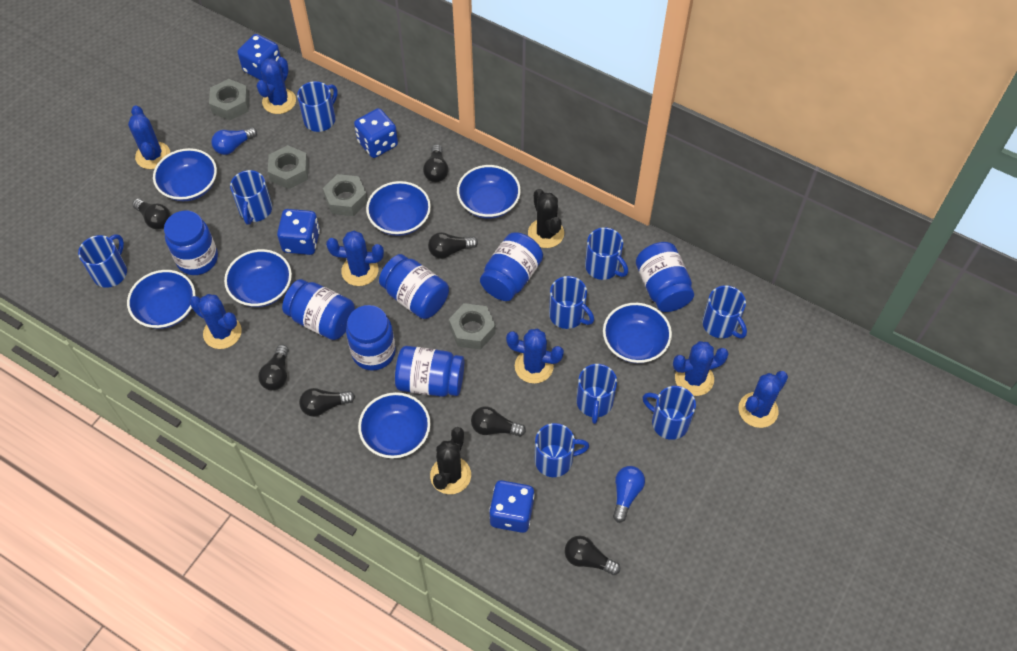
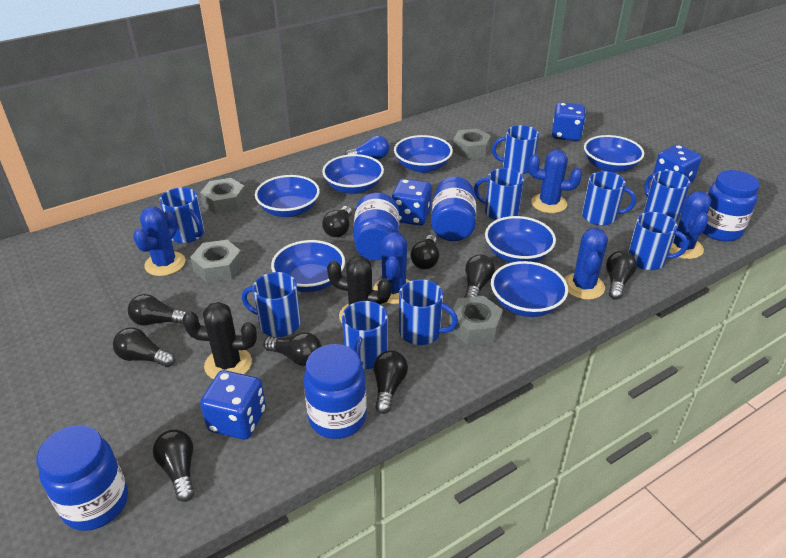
black light bulb: [132,198,171,230] [258,344,289,390] [299,388,355,417] [423,144,448,182] [428,232,478,259] [471,406,526,437] [565,535,620,575] = 7 -> [113,327,175,367] [128,294,187,326] [153,429,194,502] [263,332,321,366] [322,206,352,237] [373,350,408,414] [410,235,439,270] [464,254,495,298] [606,251,637,300] = 9
blue cactus: [128,105,170,169] [190,294,242,349] [257,57,296,114] [326,231,384,286] [506,329,564,384] [673,341,729,396] [739,371,788,428] = 7 -> [133,206,185,276] [373,232,409,304] [528,149,582,213] [564,228,608,300] [669,191,711,259] = 5
blue jar: [164,210,218,275] [282,279,355,340] [346,305,396,371] [379,254,449,319] [395,346,464,397] [480,232,543,301] [636,242,694,312] = 7 -> [36,425,128,531] [304,344,367,439] [353,193,399,260] [431,177,476,241] [703,170,760,242] = 5
blue light bulb: [211,127,257,155] [613,466,645,523] = 2 -> [345,136,389,159] = 1

